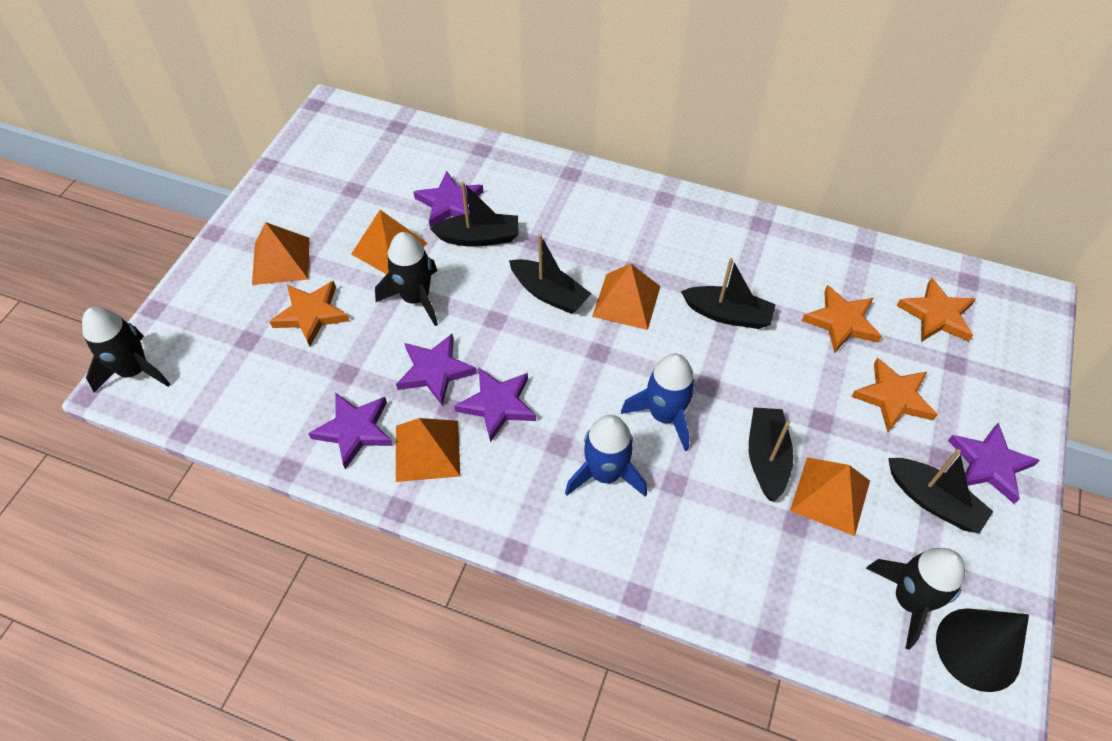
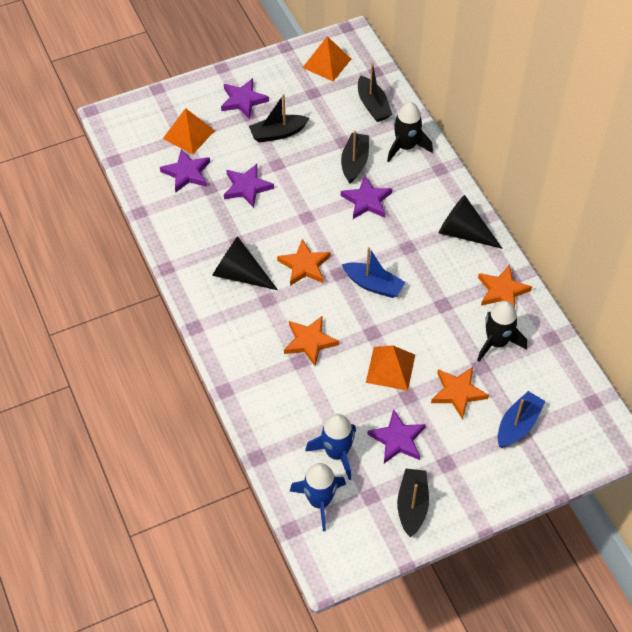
black boat: [430,182,519,247] [509,234,591,314] [681,258,776,329] [749,407,794,502] [888,449,993,533] = 5 -> [249,94,309,142] [341,131,369,184] [358,63,392,122] [397,469,429,537] = 4
black cone: [936,608,1029,692] = 1 -> [212,236,278,290] [439,195,503,249] = 2
black rocket: [82,307,171,393] [375,232,438,326] [866,548,965,650] = 3 -> [387,102,433,162] [477,301,527,362] = 2
blue boat: none = 0 -> [341,247,405,298] [498,391,545,448] = 2
orange pyramid: [252,222,310,285] [351,210,427,274] [396,418,460,482] [592,264,660,330] [790,457,870,536] = 5 -> [163,108,215,154] [302,36,351,81] [366,345,415,391] = 3

